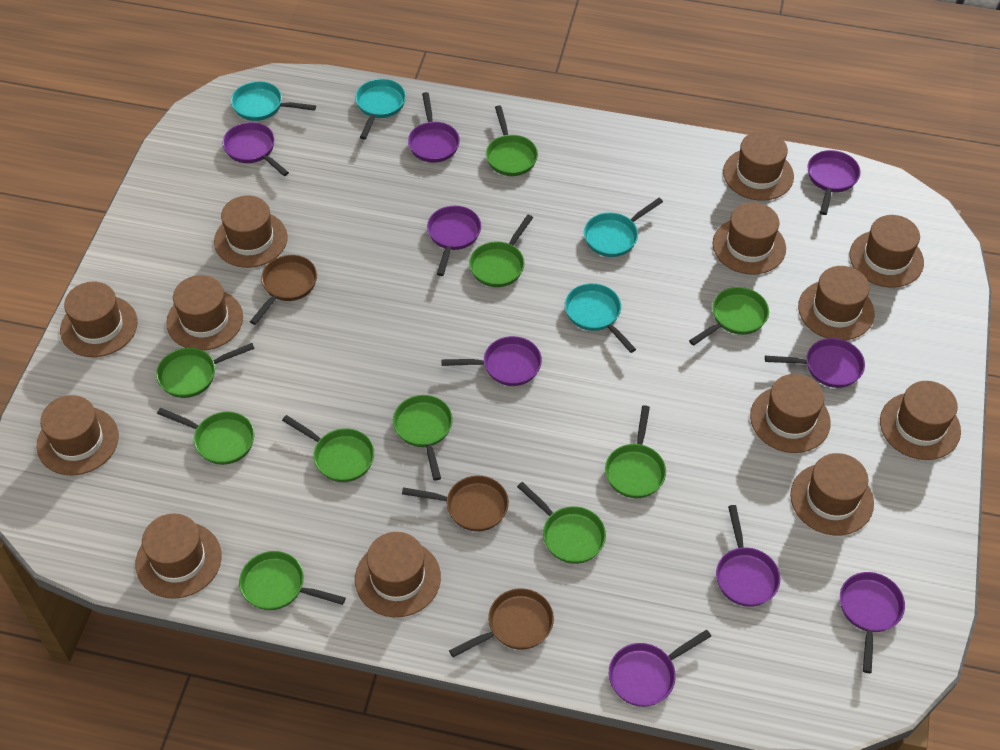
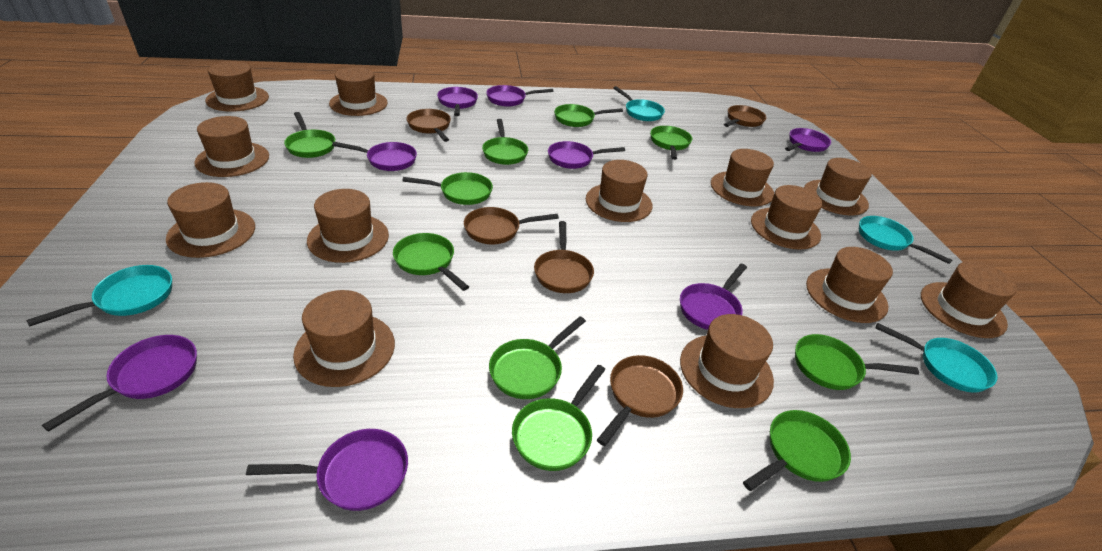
brown pan: [250,255,317,325] [402,476,509,532] [449,588,554,657] = 3 -> [406,109,451,142] [464,207,559,244] [534,221,594,293] [597,355,683,446] [724,105,767,127] = 5
purple pan: [223,122,289,176] [408,92,460,163] [427,206,481,276] [441,336,542,386] [609,630,711,707] [716,505,780,607] [765,338,865,388] [808,150,861,215] [840,572,905,673] = 9 -> [42,335,197,432] [246,429,408,511] [332,142,417,171] [437,87,478,116] [486,85,553,107] [548,141,625,169] [680,264,747,330] [785,128,831,152] = 8

